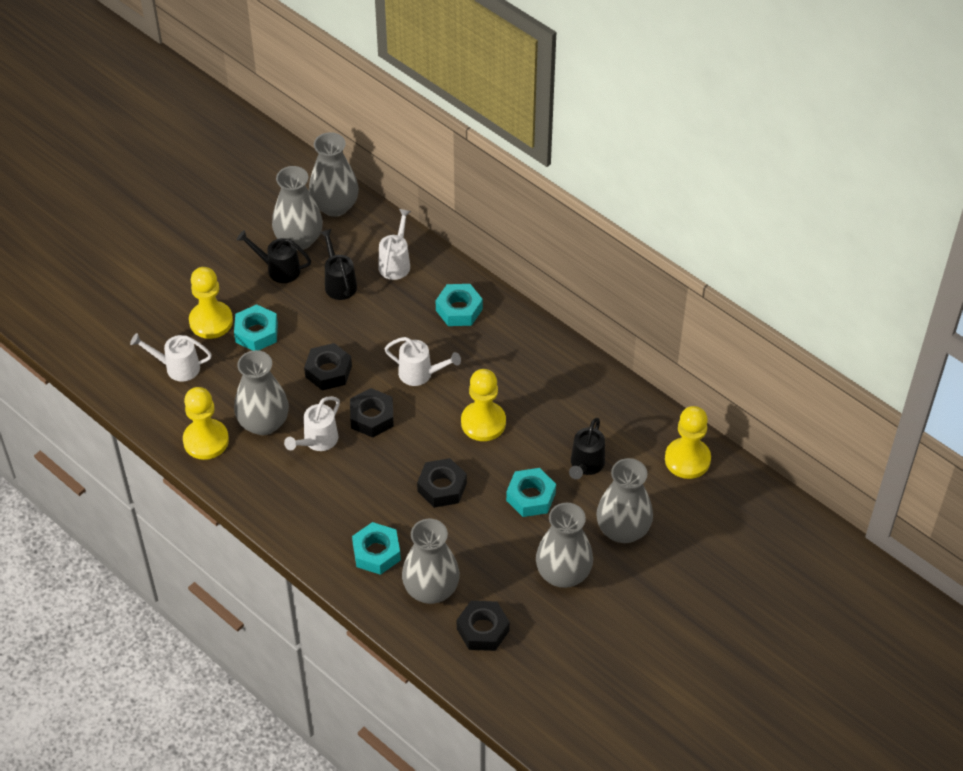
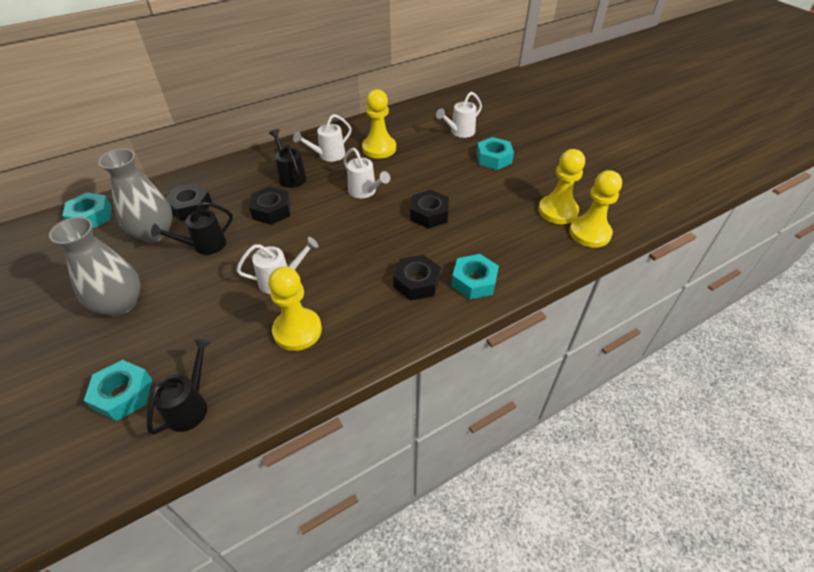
grey vase: [234,350,289,435] [272,166,323,250] [309,132,359,217] [402,519,460,604] [536,503,593,588] [596,458,653,543] = 6 -> [49,217,141,316] [98,149,173,242] = 2

